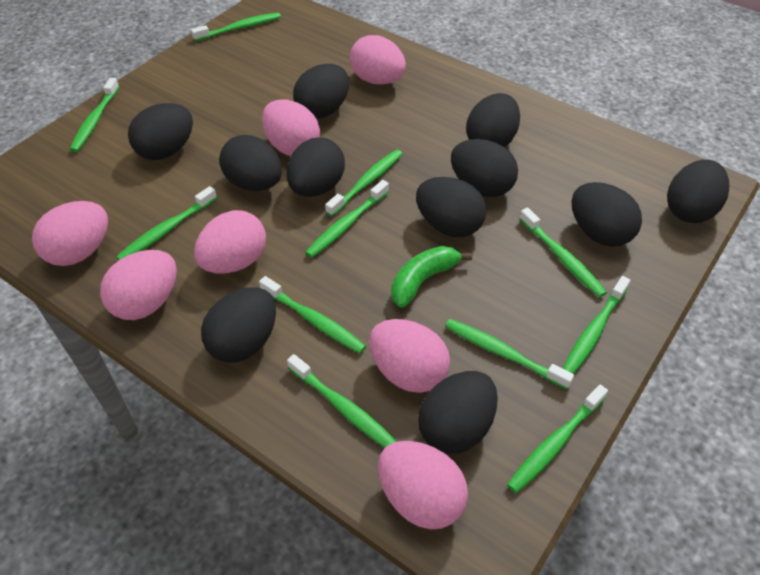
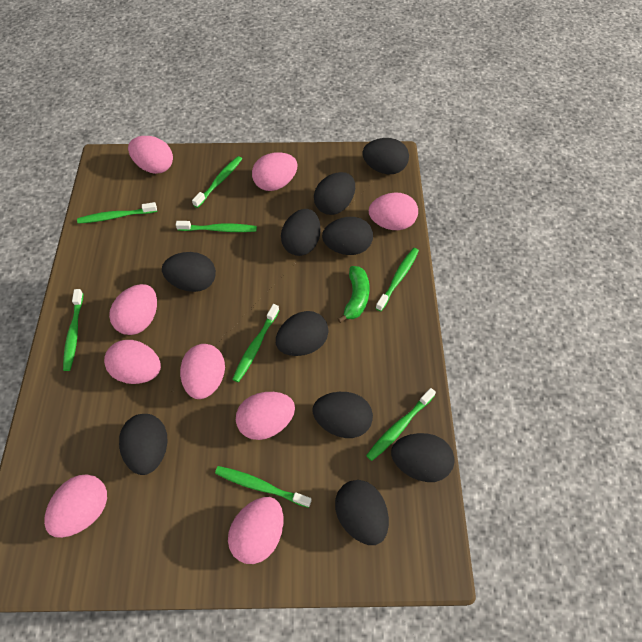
black egg: [128,103,193,160] [201,287,276,363] [219,135,282,191] [287,137,345,197] [293,64,349,119] [416,177,486,237] [418,371,498,454] [451,139,518,197] [466,93,520,147] [571,182,642,247] [667,159,729,223] = 11 -> [119,414,167,475] [162,252,216,292] [276,311,329,356] [281,209,320,256] [313,392,373,438] [314,172,355,215] [322,217,373,255] [335,480,389,545] [363,138,409,174] [391,433,454,482] = 10
green toothbrush: [70,78,120,152] [116,186,217,260] [191,12,281,41] [259,276,366,354] [287,354,397,448] [305,180,389,258] [325,150,402,217] [445,319,574,389] [507,385,608,493] [519,207,607,298] [563,276,630,374] = 11 -> [63,289,83,371] [77,202,157,224] [176,221,257,232] [192,156,242,208] [215,466,312,508] [232,304,279,382] [366,388,436,461] [376,248,419,311] = 8
pink egg: [32,201,108,266] [100,250,177,320] [194,210,266,274] [262,100,320,156] [350,35,406,85] [369,319,450,393] [378,441,468,530] = 7 -> [44,474,107,538] [104,340,161,384] [109,284,157,335] [128,136,173,174] [180,344,225,399] [228,497,283,564] [236,392,295,440] [252,152,298,191] [369,192,418,230] = 9

